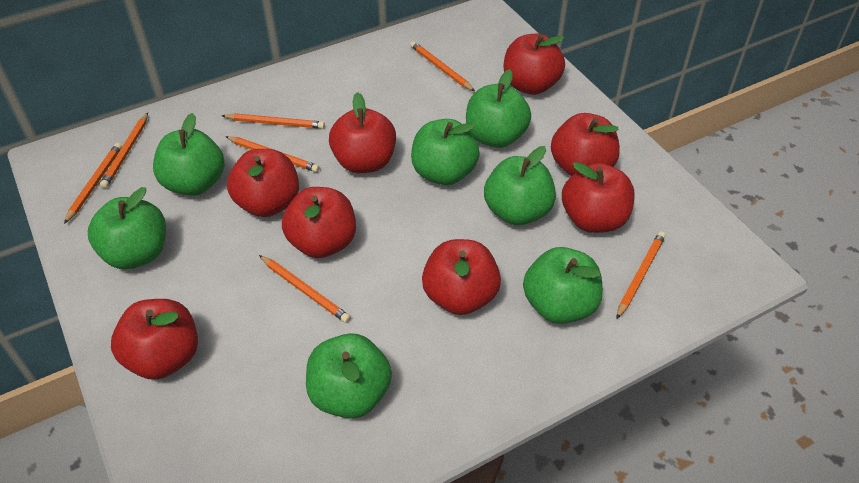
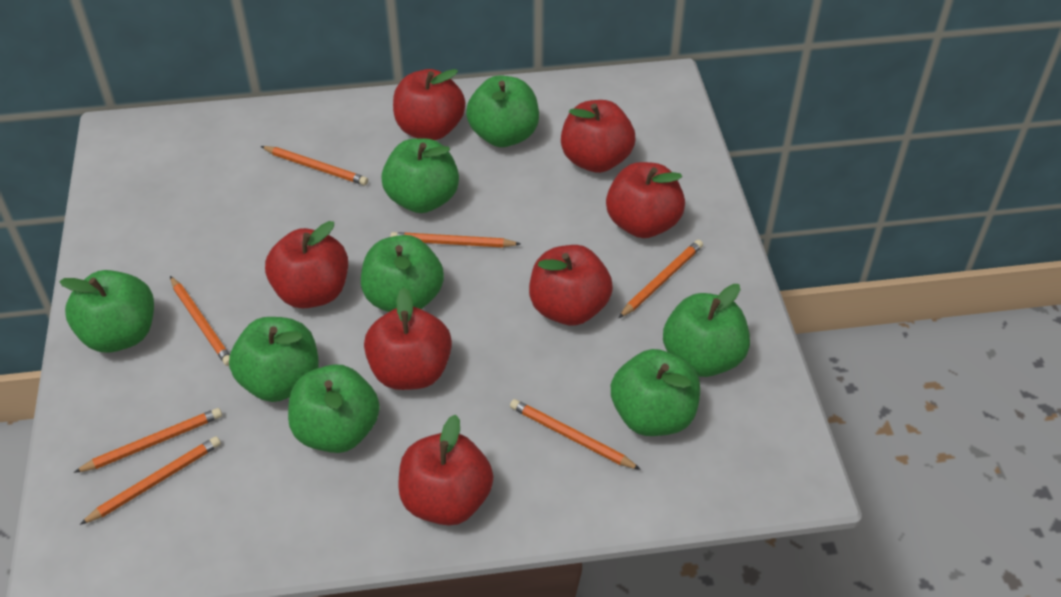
green apple: [88,187,166,269] [153,113,225,196] [306,333,392,418] [411,119,480,185] [466,69,531,148] [484,146,556,225] [523,247,603,324] = 7 -> [59,270,154,352] [229,317,319,402] [288,364,380,453] [361,235,444,312] [381,138,459,213] [466,75,539,147] [611,349,700,436] [663,284,750,377] = 8
red apple: [111,299,198,380] [227,149,299,217] [282,187,356,258] [329,92,396,173] [422,239,501,315] [504,34,565,95] [551,113,620,176] [562,162,635,233] = 8 -> [265,221,348,308] [364,288,452,390] [393,69,465,140] [398,415,493,526] [529,245,613,326] [561,100,635,173] [606,162,685,238] = 7

